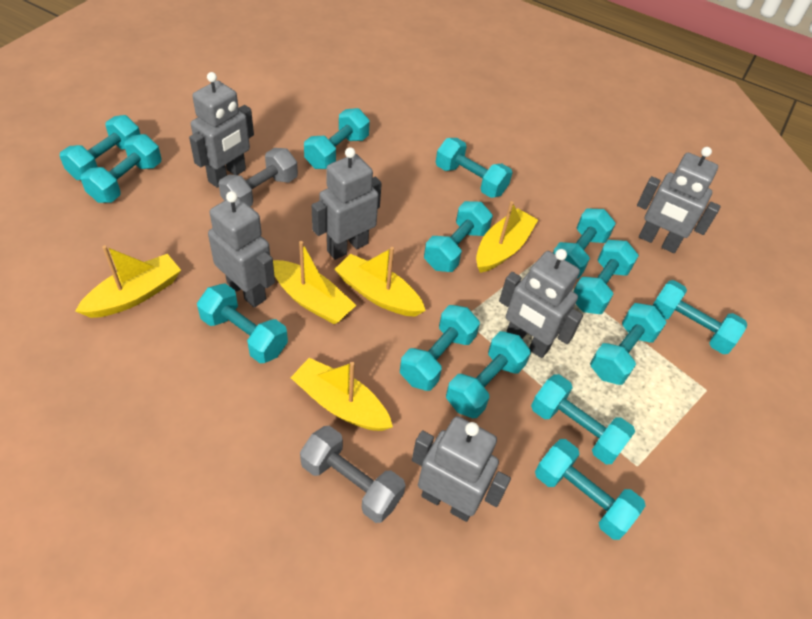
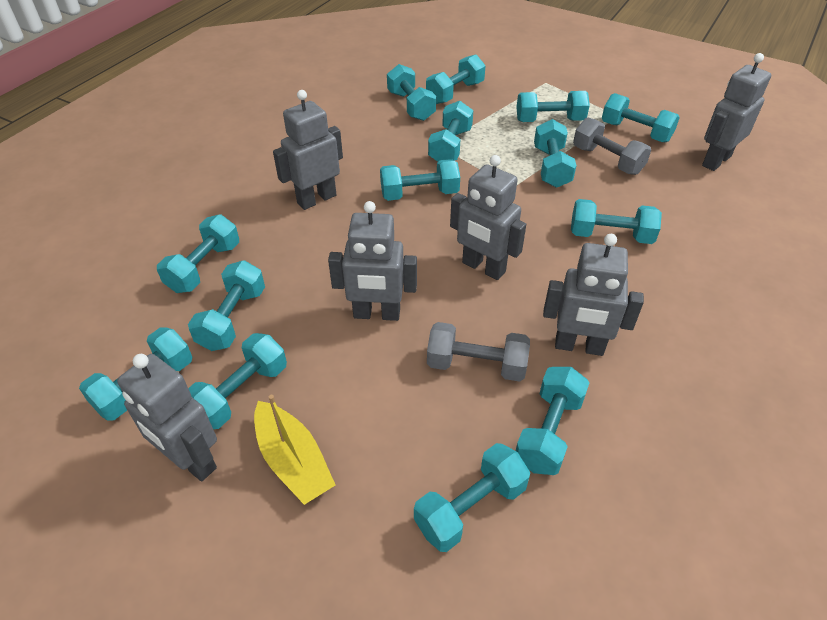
yellow boat: [75,245,181,318] [273,241,356,324] [291,358,393,431] [334,247,426,317] [476,201,538,273] = 5 -> [254,395,335,505] = 1

